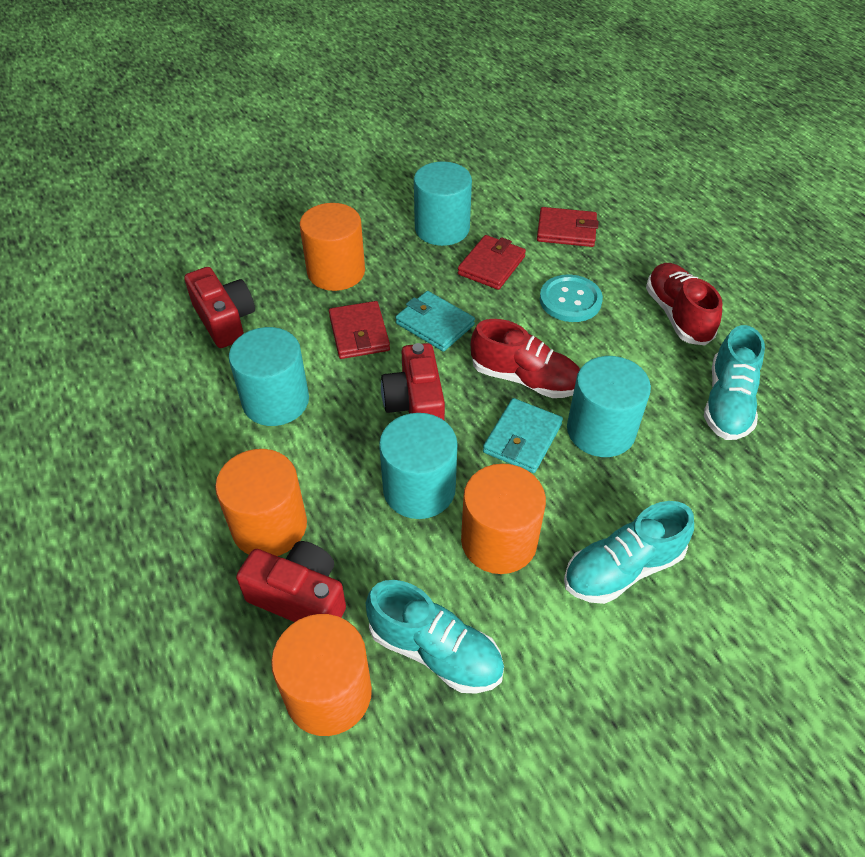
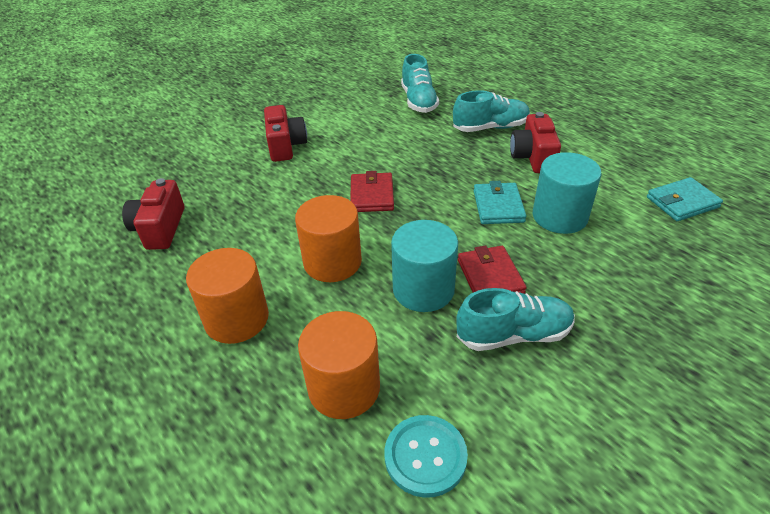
orange cylinder: [215,449,307,556] [271,614,372,736] [300,203,365,291] [461,464,546,574] = 4 -> [186,248,269,344] [295,195,362,282] [298,311,380,419] = 3
red shoe: [471,319,580,398] [646,263,722,345] = 2 -> none = 0
red wallet: [329,301,390,359] [458,235,526,290] [537,207,598,247] = 3 -> [350,171,394,212] [458,245,527,294] = 2
turquoise cylinder: [229,327,309,426] [379,413,458,519] [414,162,472,246] [567,356,651,457] = 4 -> [391,220,458,312] [533,152,602,234] = 2

